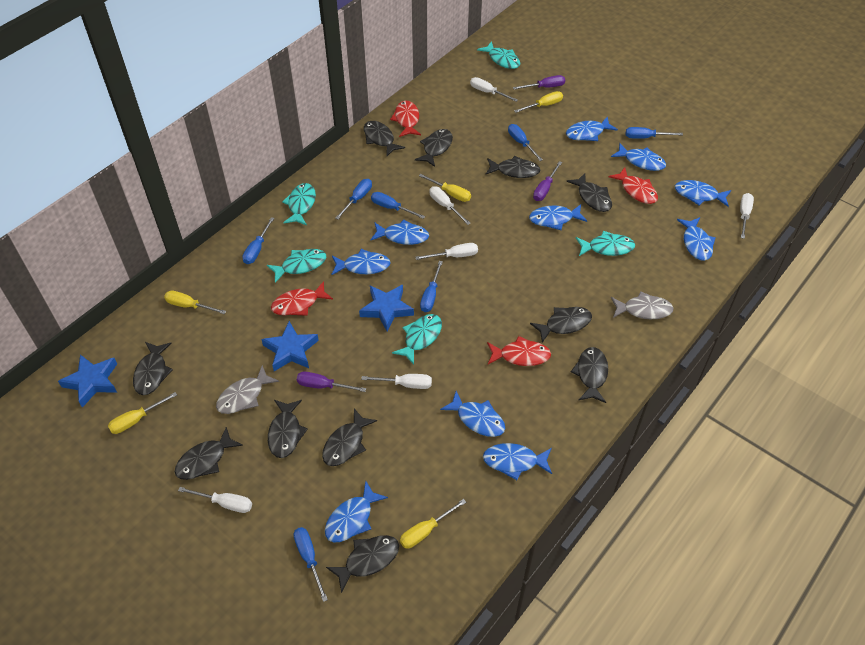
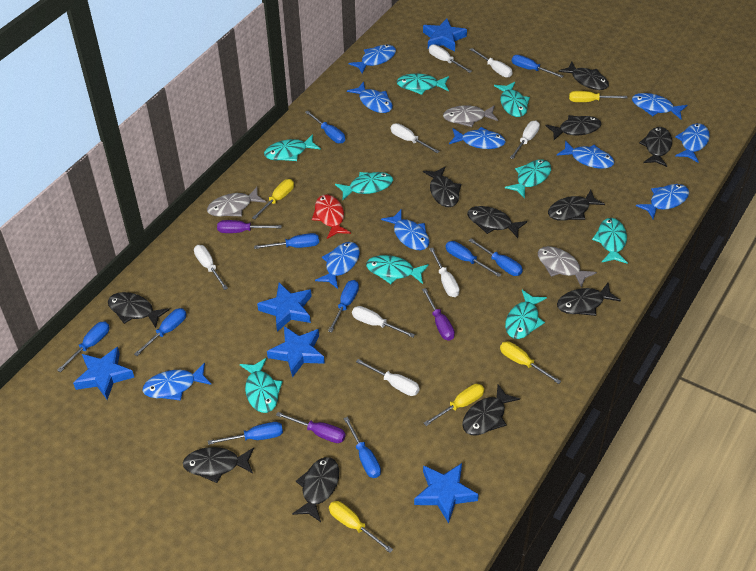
blue screwdriver: [242,217,274,264] [294,527,328,602] [335,179,372,219] [371,192,425,219] [420,261,443,312] [508,124,543,161] [626,127,683,139] = 7 -> [57,321,109,372] [134,308,186,356] [208,422,283,445] [254,233,319,249] [305,110,345,143] [328,280,359,333] [343,417,381,478] [446,241,501,277] [469,238,523,276] [512,55,563,78] = 10
blue star: [58,355,117,408] [261,321,319,371] [359,284,414,331] = 3 -> [73,347,134,400] [257,283,312,332] [267,326,325,378] [414,463,479,524] [423,18,467,51] = 5
grey fish: [216,365,279,414] [611,291,674,319] = 2 -> [207,187,266,217] [443,105,498,127] [538,246,597,288] = 3
red fish: [271,281,333,316] [390,100,421,137] [487,336,551,366] [608,167,658,204] = 4 -> [312,195,351,239] = 1
turquoise fish: [267,249,326,283] [282,183,316,226] [392,314,442,365] [477,41,520,69] [576,231,635,256] = 5 -> [240,358,283,413] [264,134,321,161] [335,172,393,200] [366,255,429,284] [396,73,449,95] [494,82,530,117] [505,159,551,198] [505,290,547,339] [592,218,628,264] = 9
white screwdriver: [178,487,252,513] [361,374,432,389] [415,243,478,260] [429,186,470,225] [470,77,518,102] [740,193,754,239] = 6 -> [194,245,228,290] [352,306,415,338] [356,359,420,396] [391,123,440,153] [429,44,472,73] [429,248,460,297] [470,48,513,77] [510,121,540,159] = 8

